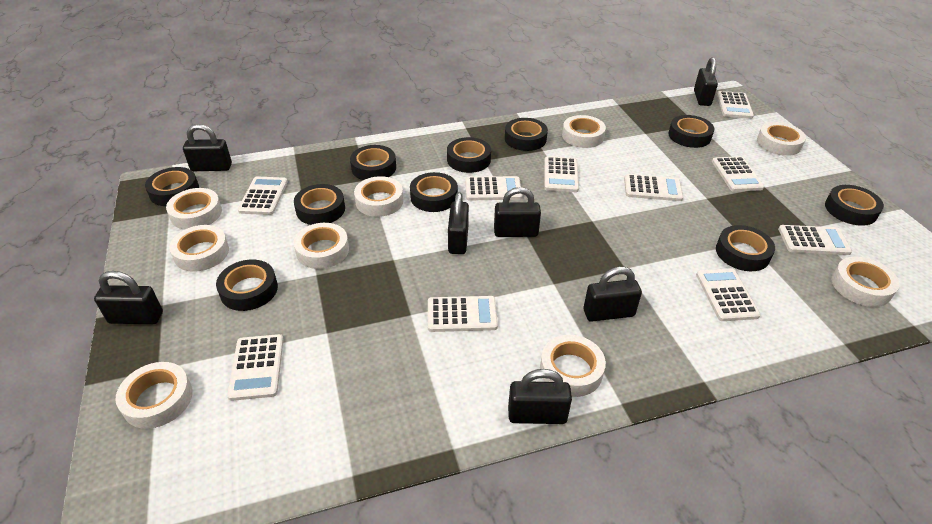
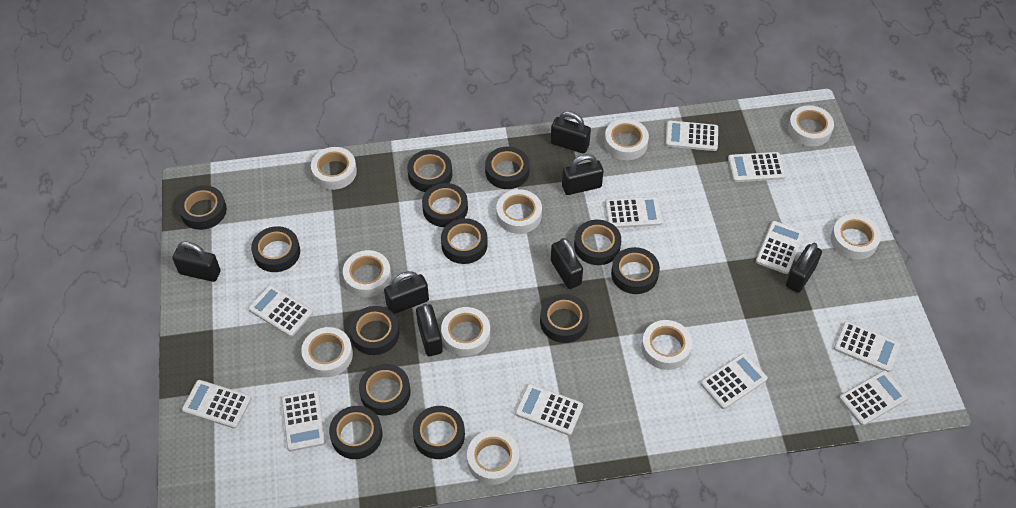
black tape: [145,167,199,206] [216,260,278,311] [294,184,345,225] [350,145,396,180] [410,172,458,212] [447,137,491,173] [505,118,548,151] [668,115,714,148] [716,225,775,271] [825,185,884,226] = 10 -> [178,185,227,230] [251,226,300,272] [329,406,382,459] [349,306,399,355] [359,364,411,415] [407,150,452,192] [413,406,465,459] [422,183,468,227] [441,218,488,264] [485,147,530,189] [540,294,589,343] [574,220,621,265] [611,247,660,294] = 13
white calculator: [227,334,284,401] [238,176,288,215] [428,296,498,332] [465,176,522,200] [544,156,579,192] [624,174,683,201] [696,269,761,321] [712,156,764,192] [717,91,754,119] [778,225,852,255] = 10 -> [182,380,251,429] [248,285,313,337] [281,390,325,451] [515,384,583,435] [605,197,662,228] [666,120,718,151] [700,353,768,409] [728,152,786,182] [756,221,804,274] [834,321,900,372] [839,370,908,426] = 11
white tape: [115,362,193,429] [166,188,222,229] [169,225,229,272] [294,223,349,269] [354,176,404,217] [540,335,606,397] [562,115,606,148] [757,122,806,156] [832,257,899,307] = 9 -> [301,327,353,377] [311,147,357,190] [343,250,391,297] [441,307,490,356] [467,430,519,485] [496,189,542,234] [604,119,649,160] [641,320,692,370] [788,105,834,147] [831,214,881,260] = 10

